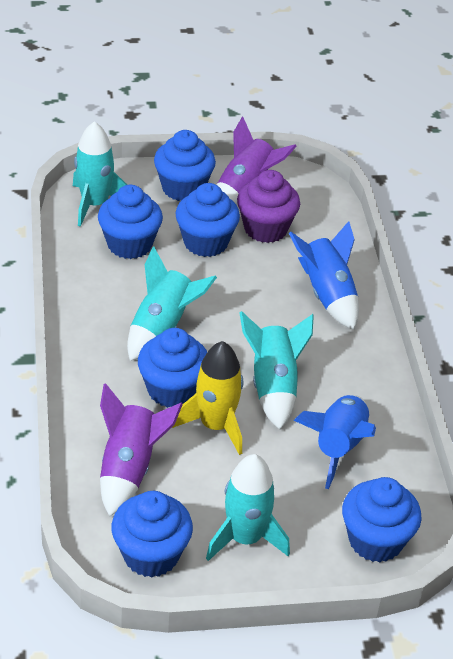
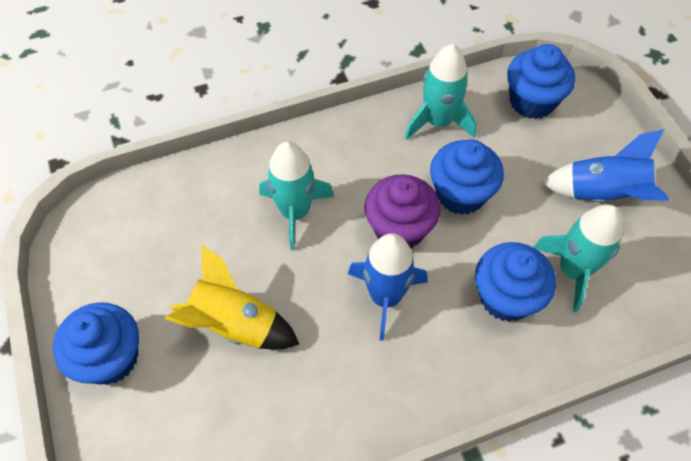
blue cupcake: [98,185,163,259] [112,491,193,577] [138,328,207,408] [154,130,216,201] [175,183,240,257] [342,477,422,562] = 6 -> [53,302,139,385] [430,139,504,215] [475,242,556,322] [507,44,575,119] = 4
purple rocket: [100,383,183,517] [217,117,297,206] = 2 -> none = 0
turquoise rocket: [73,121,127,227] [127,246,217,361] [206,454,290,561] [239,311,314,430] = 4 -> [259,141,334,250] [405,44,476,140] [533,204,623,312] = 3

